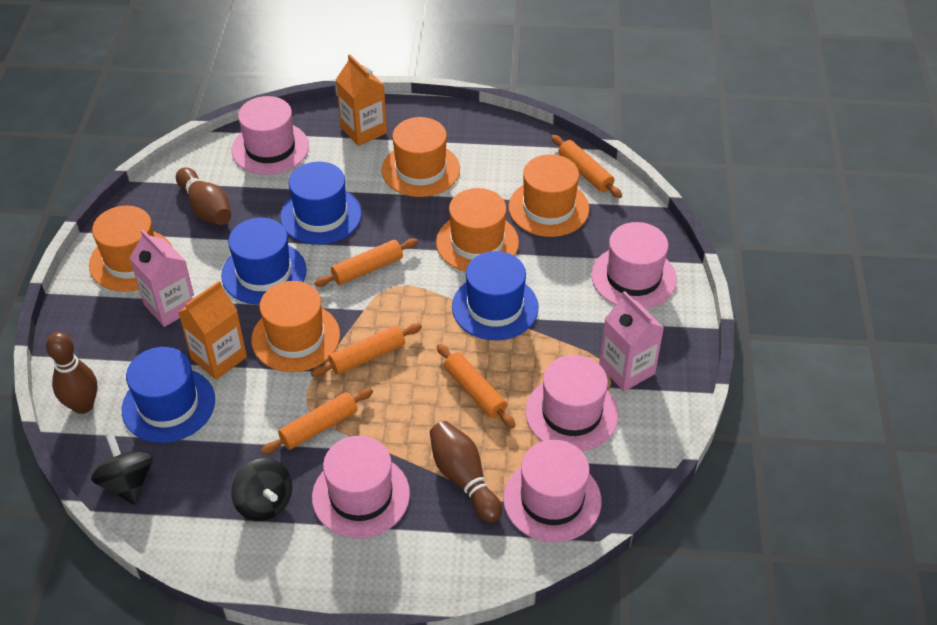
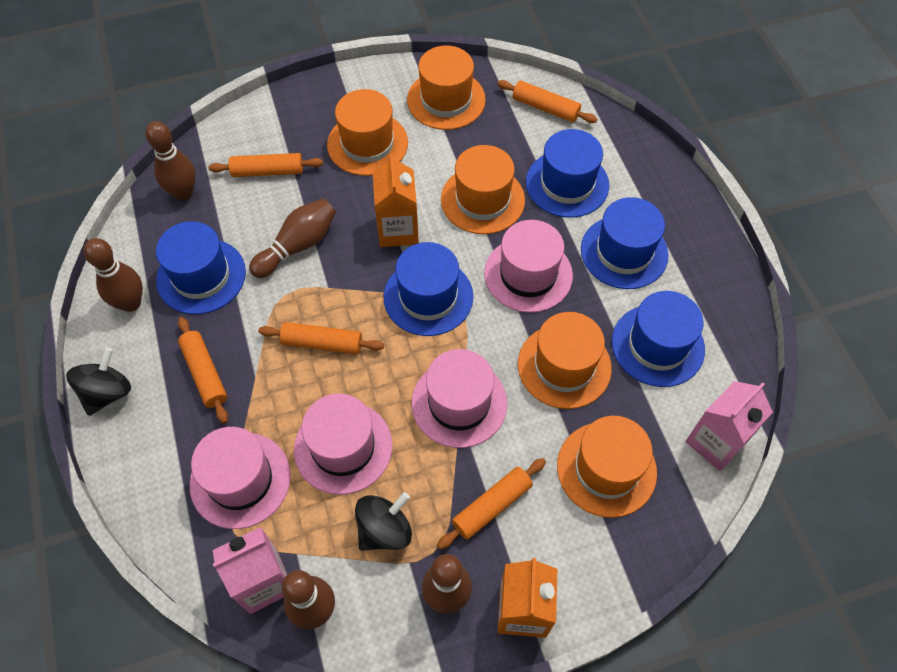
blue hat: [122,347,215,443] [221,218,307,305] [280,162,362,245] [452,251,539,341] = 4 -> [156,221,246,314] [383,242,473,336] [526,129,609,218] [581,197,668,289] [612,291,705,387] = 5
brown bowling pin: [46,332,97,414] [176,167,231,225] [430,421,502,523] = 3 -> [83,238,143,312] [145,121,196,200] [249,198,336,278] [282,570,335,629] [422,554,472,614] = 5
pink hat: [231,96,309,175] [312,436,410,538] [503,440,601,543] [526,355,619,451] [591,222,677,309] = 5 -> [190,427,291,529] [294,394,392,495] [412,349,507,448] [484,220,573,313] = 4

